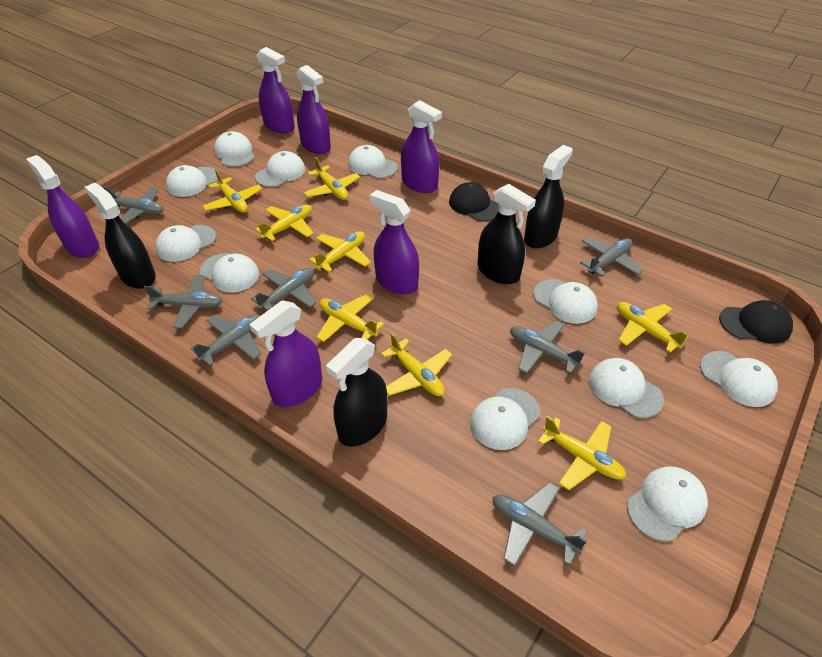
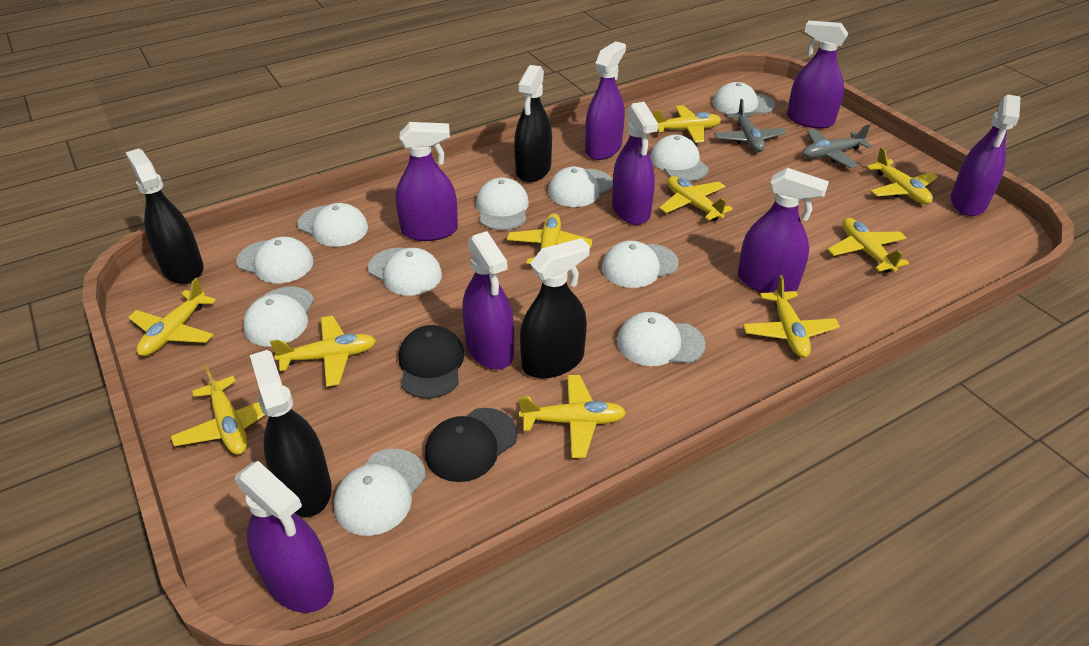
grey plane: [103,187,163,224] [144,275,222,328] [191,314,261,366] [251,268,317,311] [492,482,587,566] [510,321,585,374] [580,237,643,277] = 7 -> [714,99,786,152] [803,125,872,168] = 2
purple spray bottle: [26,155,99,258] [250,300,322,407] [257,47,295,133] [297,65,331,154] [370,190,419,294] [401,100,442,193] = 6 -> [235,461,334,613] [395,122,458,241] [462,231,514,369] [585,41,626,160] [612,102,658,225] [738,168,829,293] [787,21,848,128] [951,94,1021,216] = 8
yellow plane: [202,169,262,213] [255,205,314,241] [303,157,360,200] [309,231,371,272] [316,294,384,342] [381,333,452,396] [538,416,626,490] [617,302,688,353] = 8 -> [128,277,216,356] [171,366,265,455] [270,316,376,387] [507,214,592,264] [519,375,626,458] [654,105,721,143] [659,176,733,221] [743,275,840,358] [827,218,909,273] [866,147,938,204] = 10

